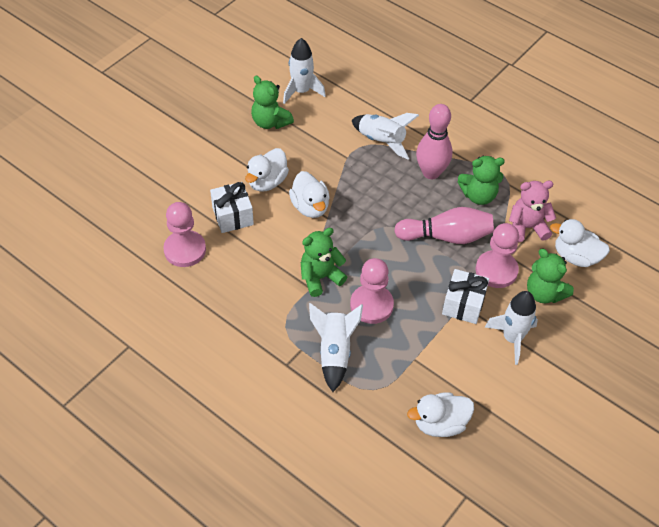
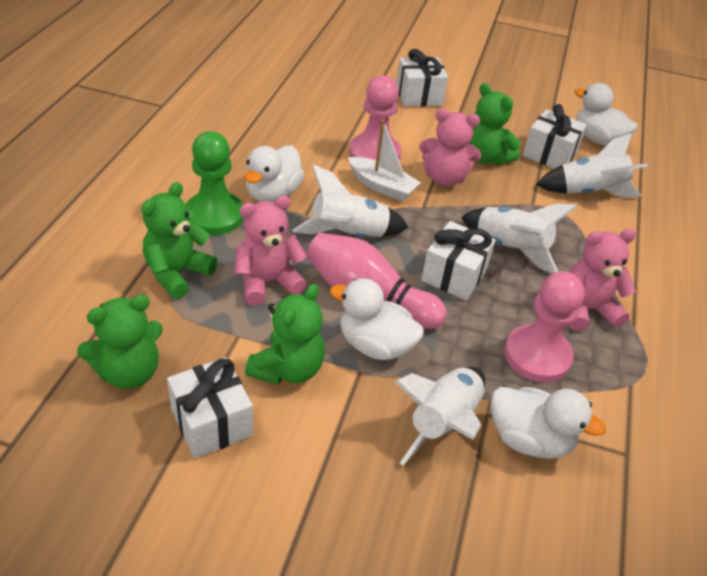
green pawn: none = 0 -> [186,131,244,235] = 1
pink bowling pin: [394,207,494,244] [416,104,452,179] = 2 -> [306,233,447,329] = 1
pink pawn: [163,202,206,267] [350,258,394,324] [476,223,519,288] = 3 -> [349,75,401,161] [504,271,585,383] = 2
pink teddy bear: [509,181,556,242] = 1 -> [235,196,308,306] [419,109,481,186] [569,229,636,331] = 3
white boat: none = 0 -> [348,119,421,201] = 1
white gift: [210,182,254,233] [442,269,489,324] = 2 -> [167,357,253,459] [396,49,448,107] [421,221,495,301] [523,104,587,169] = 4

